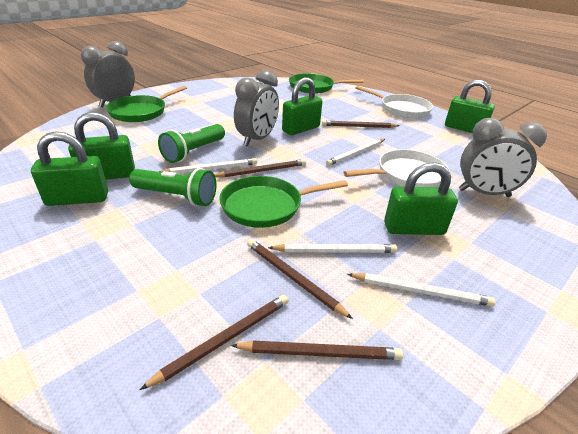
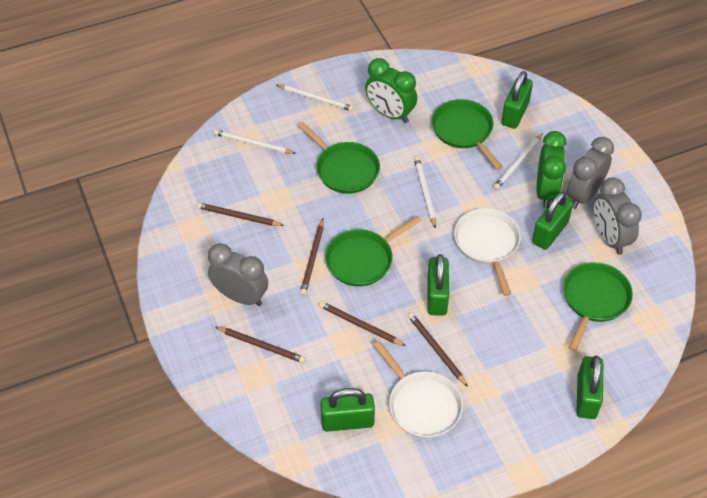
green clock: none = 0 -> [365,58,417,123] [537,131,567,208] = 2
green flashlight: [129,168,216,206] [158,124,225,163] = 2 -> none = 0
green pan: [106,86,187,122] [219,176,348,228] [289,73,363,94] = 3 -> [298,122,380,194] [325,216,422,286] [432,99,503,170] [563,262,633,351] = 4

